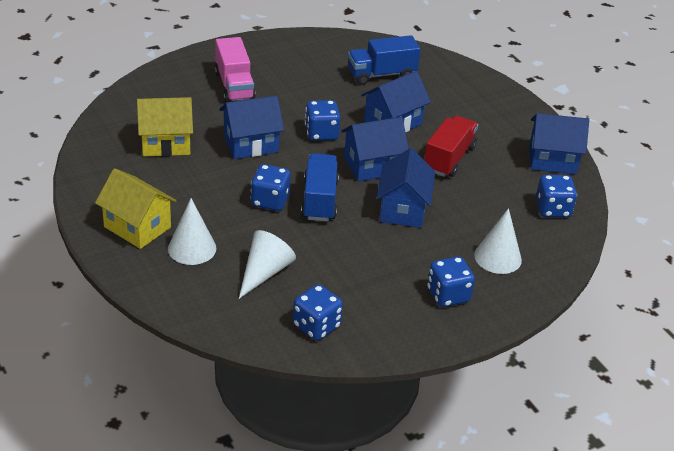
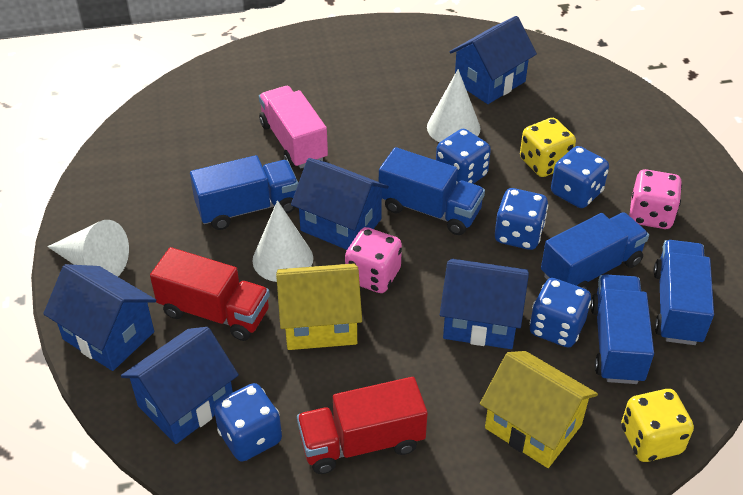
blue truck: [301,153,339,221] [348,35,421,85] = 2 -> [190,155,298,230] [379,147,485,235] [541,212,649,290] [590,274,654,384] [653,240,714,345] = 5
pink dice: none = 0 -> [345,227,402,293] [629,169,682,229] = 2
red truck: [424,115,478,177] = 1 -> [150,247,270,341] [297,377,428,474] = 2
yellow dice: none = 0 -> [520,118,576,177] [621,389,694,462] = 2

